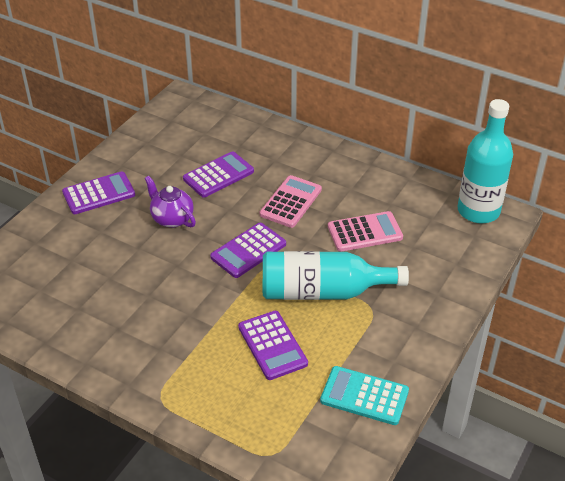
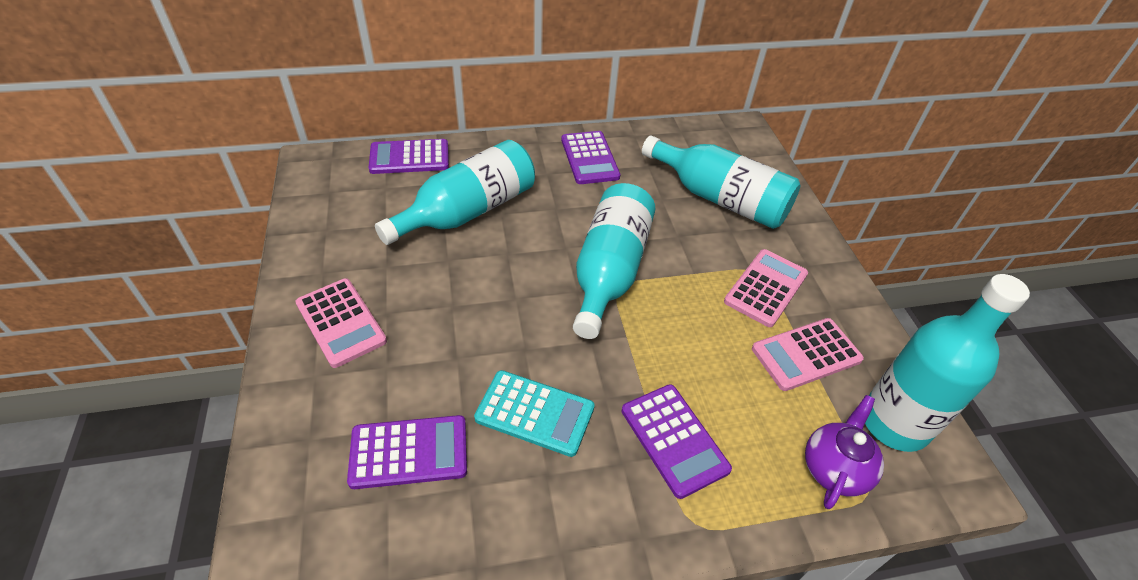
pink calculator: [260,175,322,228] [328,211,403,252] = 2 -> [295,278,387,368] [724,249,808,327] [752,318,864,391] = 3
turquoise bottle: [263,251,409,300] [457,99,513,223] = 2 -> [375,140,535,245] [573,183,655,339] [642,136,800,229] [865,274,1030,452] = 4

